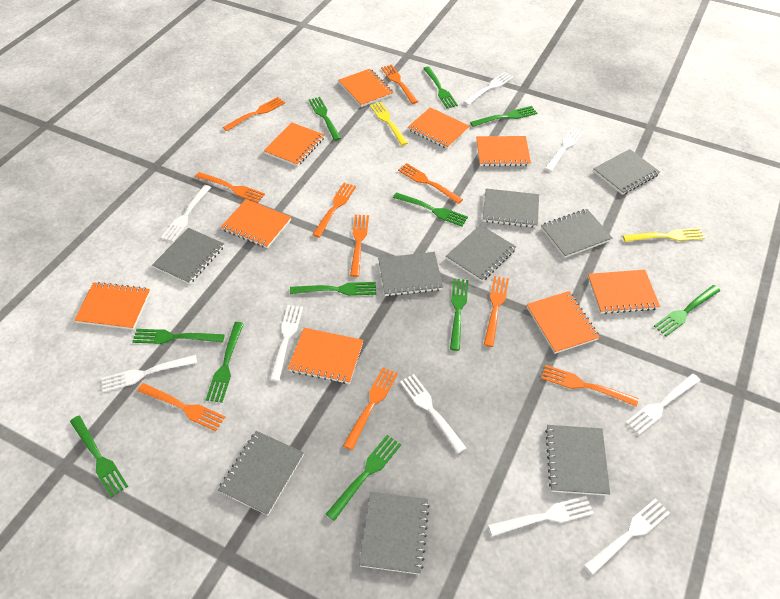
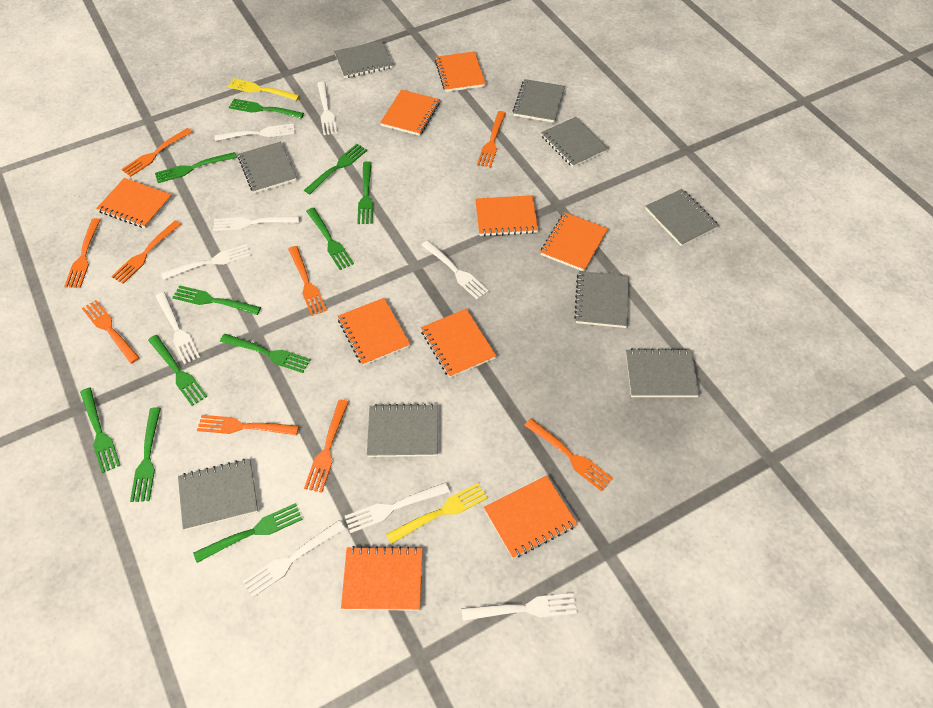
orange fork: [137,383,225,431] [195,172,265,203] [223,97,285,131] [312,183,356,238] [343,367,398,450] [350,215,369,277] [381,64,418,104] [398,163,463,204] [484,276,509,347] [541,365,639,407] = 10 -> [64,218,101,288] [82,300,140,364] [111,221,181,284] [121,128,192,177] [197,415,299,436] [288,246,327,316] [304,400,349,493] [477,111,506,168] [524,418,613,492] = 9

